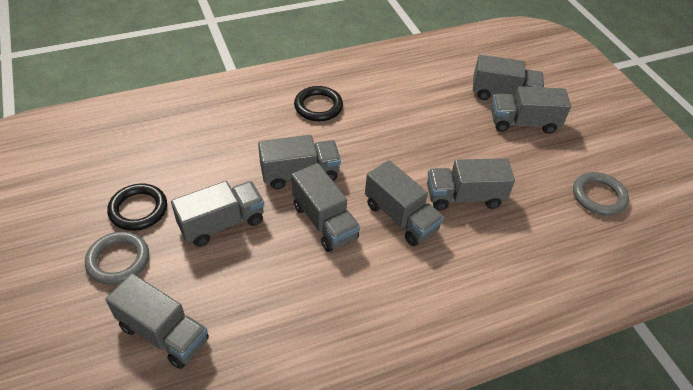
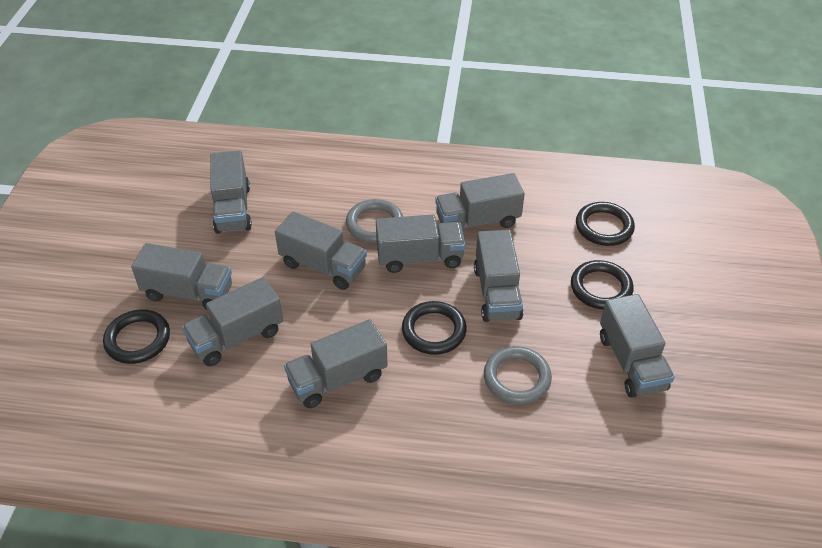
black ring: [107,184,167,231] [294,86,343,121] = 2 -> [103,309,170,364] [402,301,467,355] [571,260,634,310] [576,202,635,246] = 4
grey truck: [105,273,209,369] [171,181,264,247] [258,135,341,189] [291,163,360,252] [365,160,444,246] [427,158,515,211] [473,55,544,100] [491,86,571,134] = 8 -> [131,243,232,310] [182,277,283,366] [211,150,252,234] [275,211,367,290] [284,319,388,408] [376,214,465,273] [435,173,525,228] [474,230,524,322] [600,294,675,398] = 9

